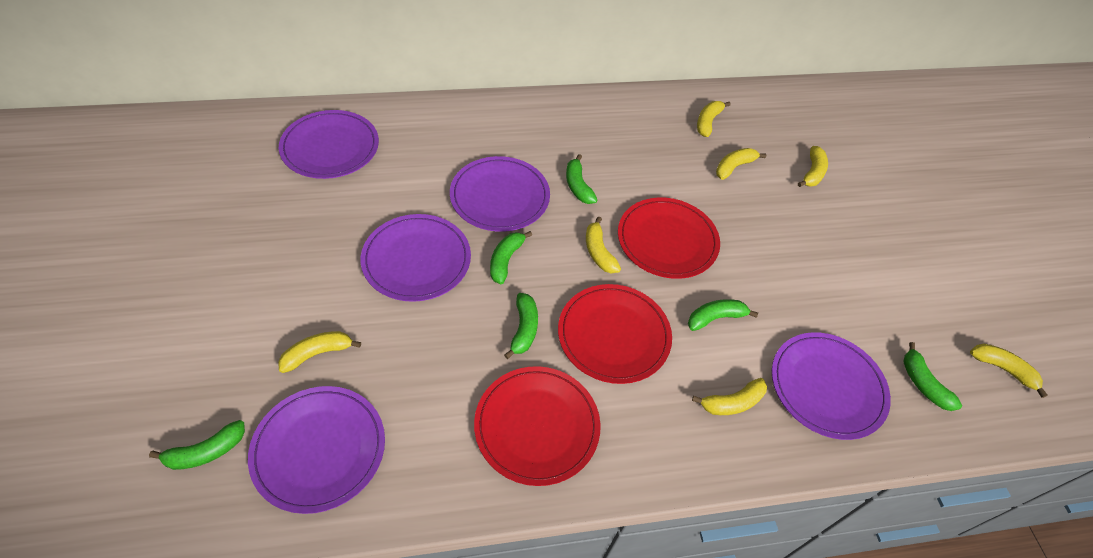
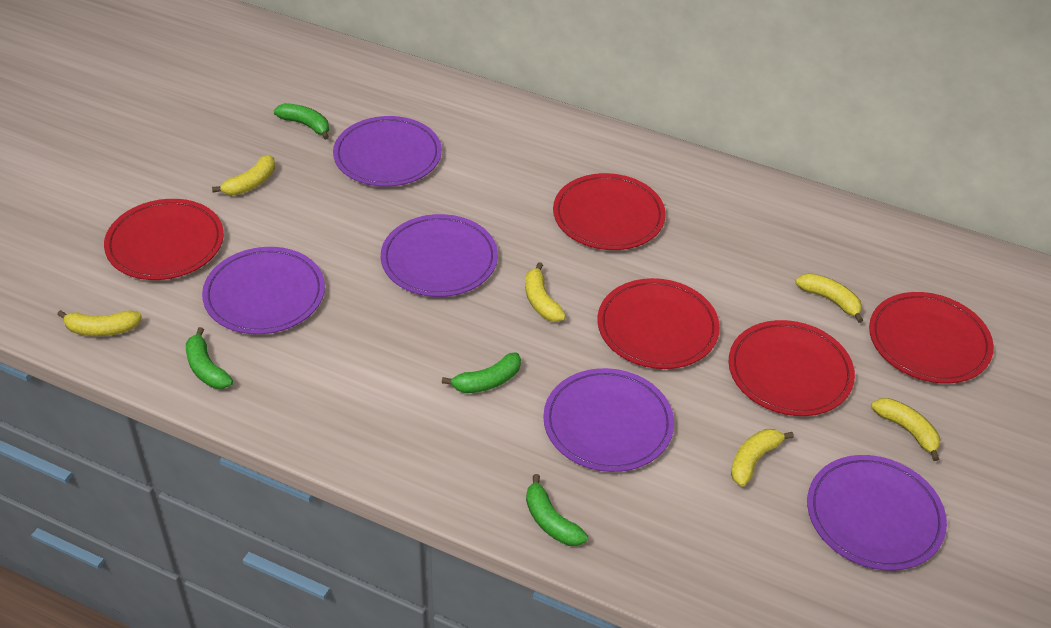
green banana: [149,420,245,470] [490,231,532,284] [504,293,538,359] [566,154,597,204] [688,299,758,331] [903,342,962,411] = 6 -> [186,327,233,389] [274,103,329,140] [442,352,521,393] [526,474,588,546] = 4
red plate: [474,366,601,486] [558,284,672,384] [618,198,720,279] = 3 -> [104,199,224,280] [553,173,666,250] [597,278,720,369] [729,320,855,416] [869,292,994,383] = 5
yellow banana: [278,331,361,373] [586,216,621,273] [692,378,767,415] [697,101,730,137] [716,148,766,180] [798,146,828,187] [970,343,1048,398] = 7 -> [57,310,142,336] [212,155,275,195] [525,262,566,322] [731,429,794,487] [795,273,863,323] [871,398,940,461] = 6

